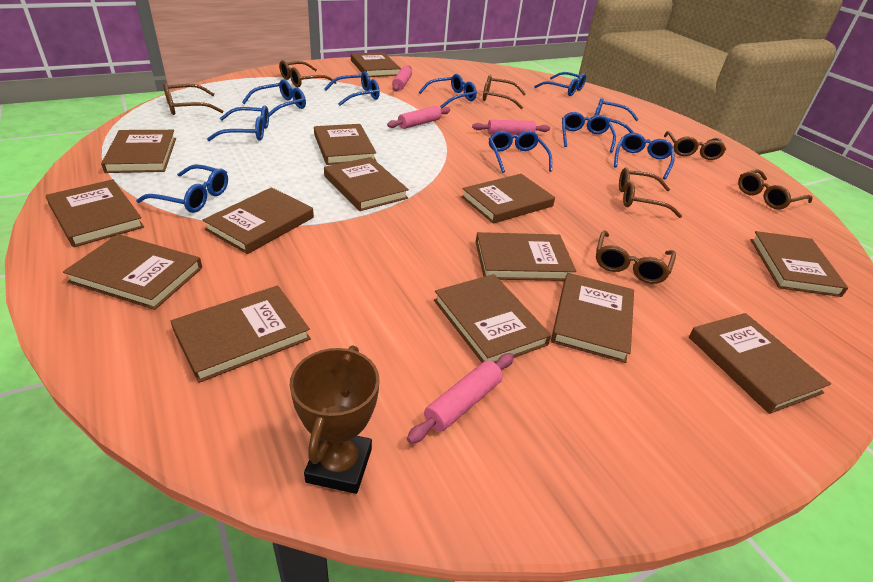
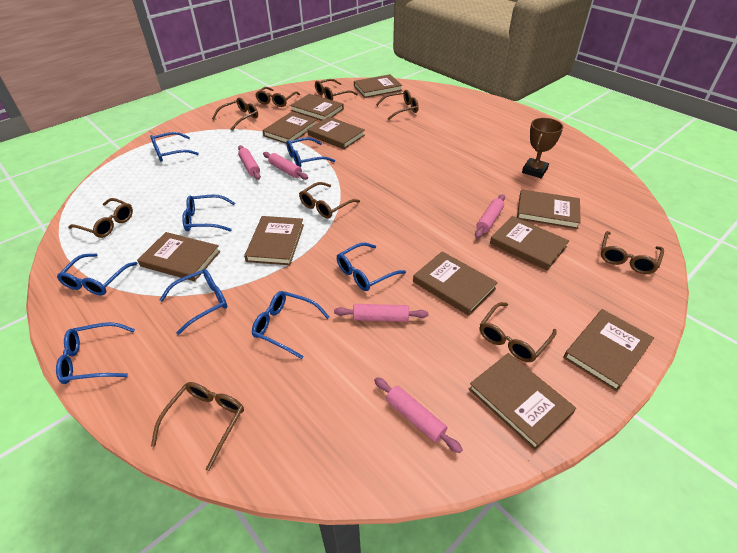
blue glasses: [136,164,228,213] [207,105,269,141] [242,79,306,117] [324,71,380,106] [419,74,477,108] [489,130,552,173] [534,72,586,96] [562,112,616,153] [594,98,639,133] [614,133,675,179] = 10 -> [56,322,135,384] [57,253,138,295] [150,132,199,162] [160,269,227,335] [182,195,235,231] [252,291,329,359] [286,137,335,167] [337,243,406,291] = 8
brown book: [46,179,144,247] [63,234,202,310] [101,130,176,173] [171,285,311,383] [203,187,314,254] [314,124,376,165] [324,157,409,211] [351,52,401,77] [434,274,551,363] [461,174,555,224] [476,232,576,281] [551,273,634,363] [689,313,831,414] [751,231,848,297] = 14 -> [137,232,220,281] [244,216,304,265] [262,112,317,144] [290,94,344,121] [307,117,365,149] [354,74,402,98] [413,251,498,316] [469,353,576,450] [490,216,569,271] [517,189,581,229] [564,309,654,391] = 11
brown glasses: [163,82,223,115] [279,60,336,87] [483,75,526,109] [596,230,676,284] [619,168,682,218] [664,131,726,160] [738,169,813,209] = 7 -> [68,198,133,238] [151,382,244,471] [212,97,258,131] [255,87,300,107] [299,182,360,219] [315,79,358,100] [376,90,419,120] [480,302,557,362] [601,231,664,274] = 9
pink rolling pin: [387,106,450,129] [392,66,412,92] [407,353,514,444] [472,120,550,135] = 4 -> [238,145,261,180] [263,152,308,180] [334,304,428,322] [374,377,463,453] [475,194,505,238] = 5

